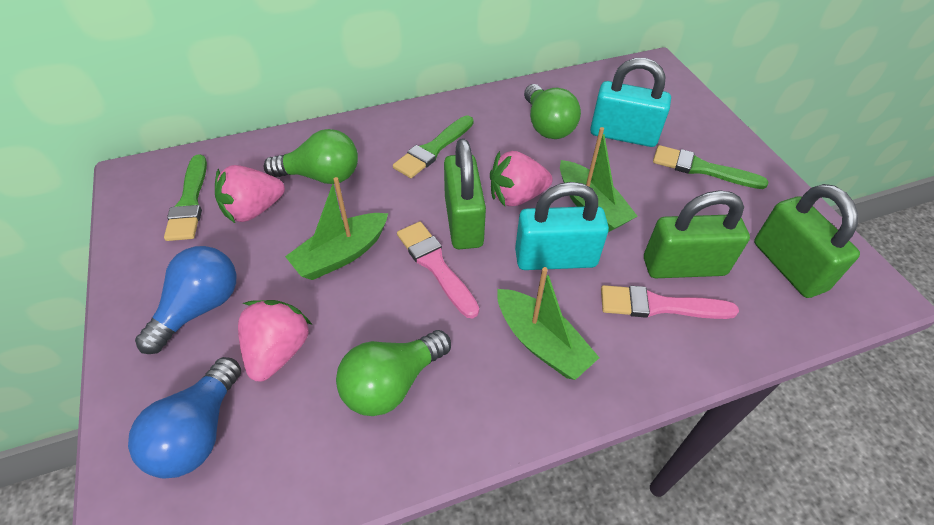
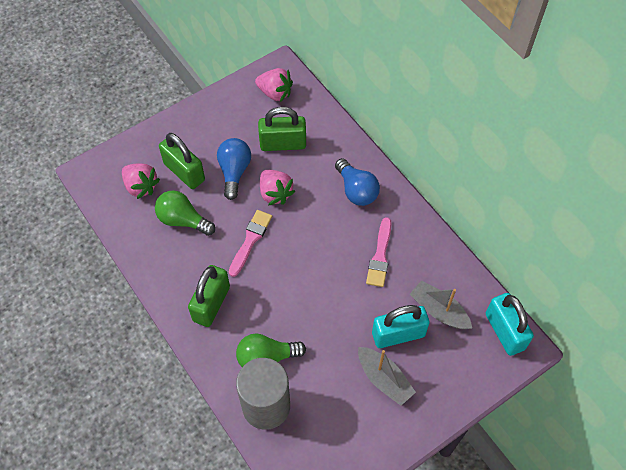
green boat: [285,177,388,280] [497,267,600,380] [560,127,638,232] = 3 -> none = 0
green brush: [164,155,207,241] [393,116,474,178] [653,145,769,189] = 3 -> none = 0
green light bulb: [264,129,358,184] [336,330,451,416] [524,84,581,139] = 3 -> [155,190,215,236] [236,333,306,367] = 2
grey boat: none = 0 -> [358,347,416,406] [410,280,472,329] = 2
grey cylinder: none = 0 -> [236,358,290,430] = 1

